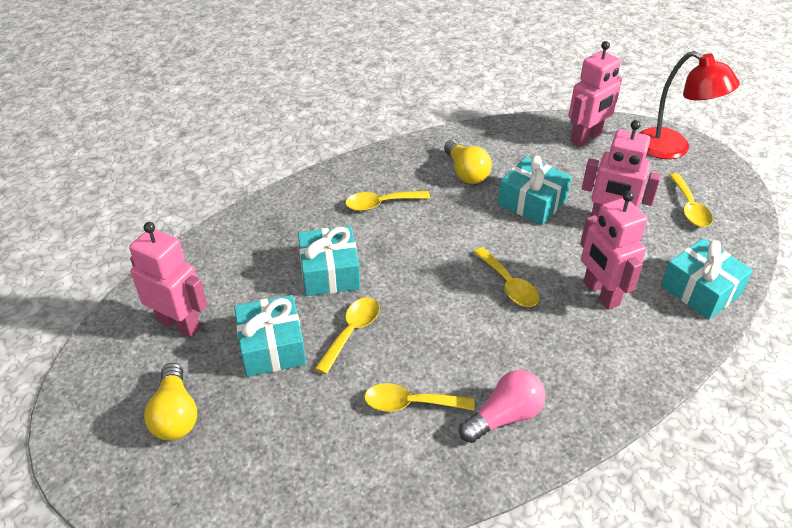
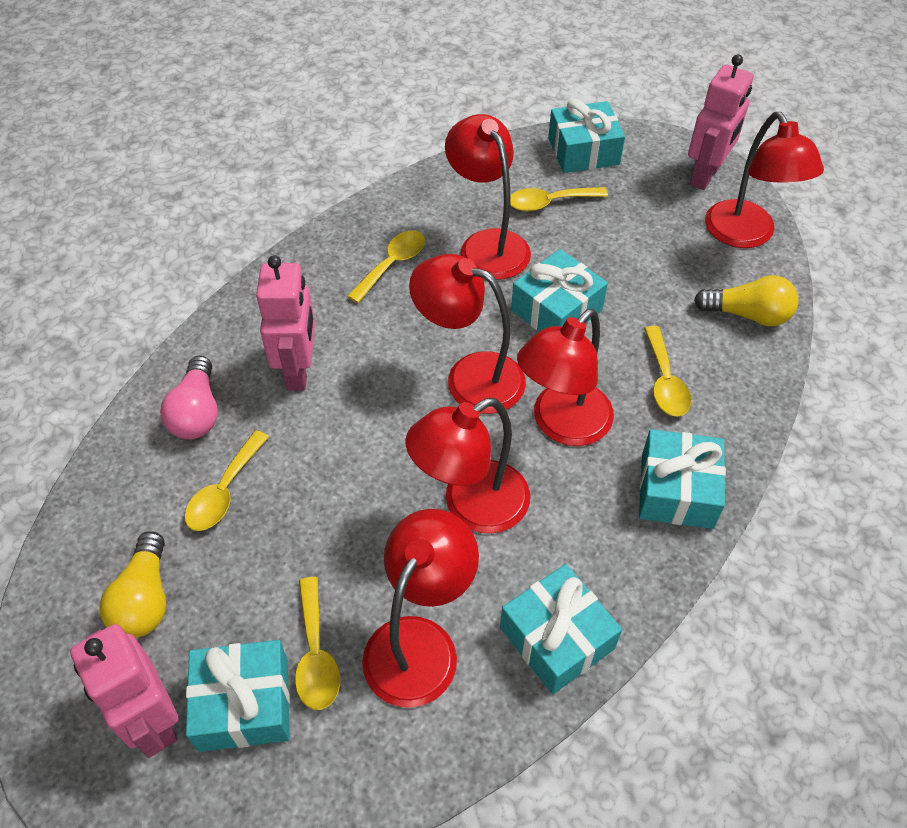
pink robot: [129,222,207,338] [568,41,622,147] [580,191,647,310] [582,120,661,218] = 4 -> [70,624,179,758] [256,255,315,391] [688,54,754,190] = 3
red lamp: [639,51,740,159] = 1 -> [362,509,479,708] [405,398,530,534] [409,254,526,414] [445,114,531,280] [517,309,614,446] [705,112,824,248] = 6
turquoise gift: [234,295,306,377] [298,226,360,296] [498,155,571,225] [661,238,753,319] = 4 -> [186,640,290,752] [500,564,622,694] [511,249,608,332] [548,99,625,173] [639,429,726,529] = 5

